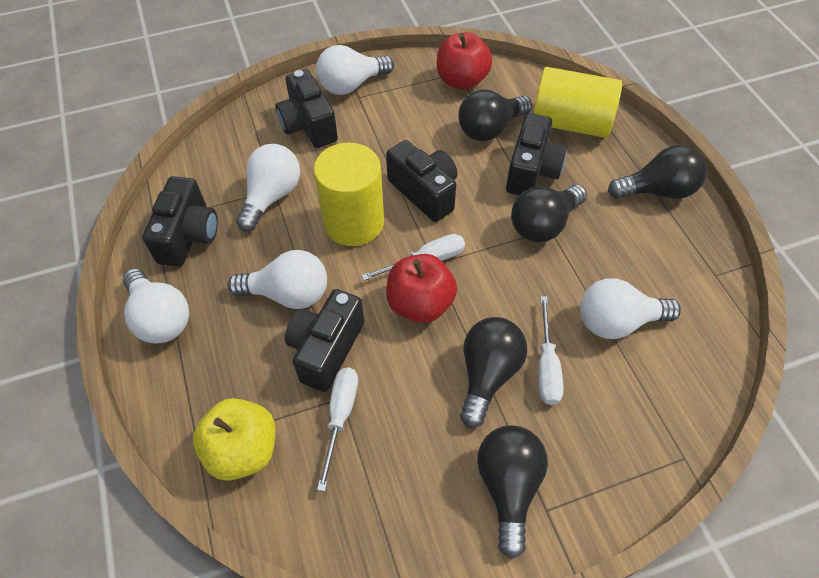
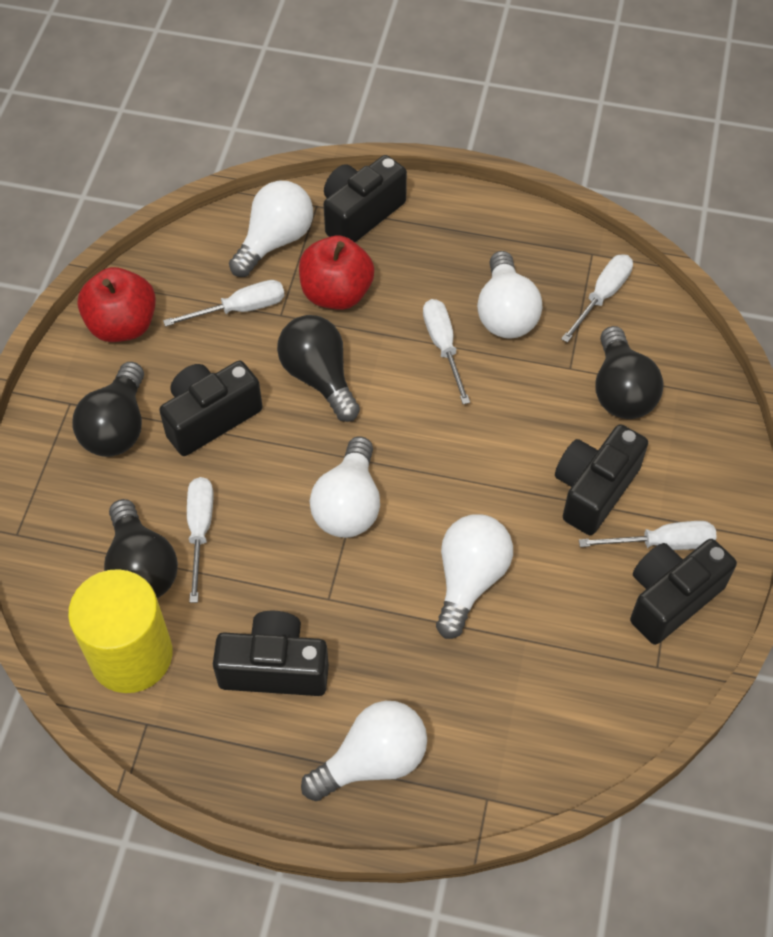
black light bulb: [458,90,532,141] [460,317,527,428] [477,425,548,559] [511,185,587,242] [608,145,707,199] = 5 -> [73,362,144,457] [104,499,178,598] [277,315,360,422] [595,326,663,419] = 4
white screwdriver: [317,368,358,492] [361,234,465,281] [538,296,564,405] = 3 -> [163,280,285,327] [187,477,213,603] [423,299,470,404] [561,254,633,343] [579,521,717,550] = 5
yellow apple: [193,398,276,481] = 1 -> none = 0
yellow cylinder: [313,143,384,246] [533,67,622,138] = 2 -> [68,569,172,693] = 1

